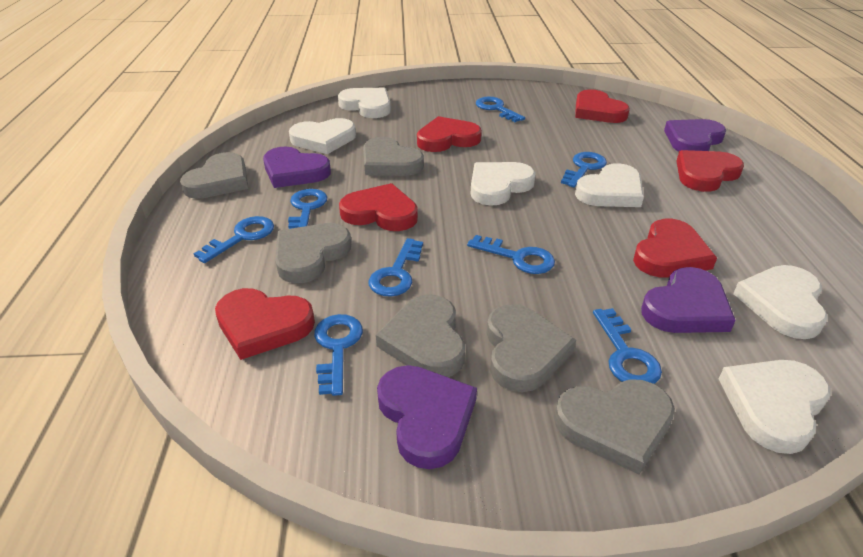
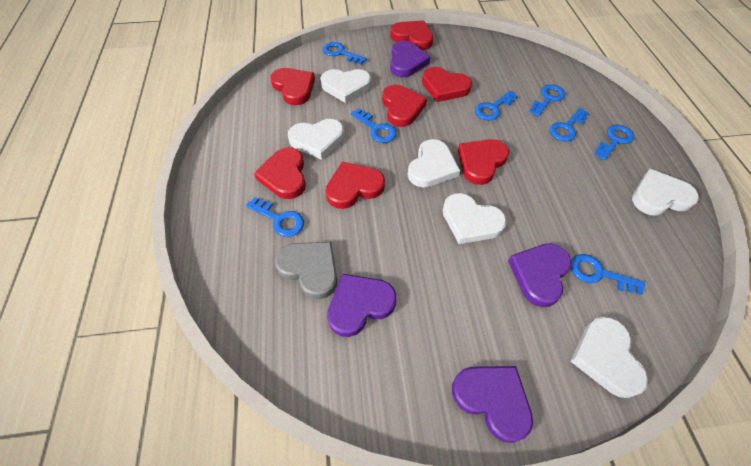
grey heart: [180,152,248,199] [275,223,351,283] [363,137,424,176] [376,295,465,377] [487,304,576,392] [554,379,675,474] = 6 -> [275,242,338,299] = 1
red heart: [215,288,315,360] [339,183,418,231] [417,116,482,152] [575,89,630,123] [633,219,717,277] [677,150,744,192] = 6 -> [254,148,306,199] [270,68,315,105] [326,162,385,209] [382,85,427,127] [390,20,433,50] [422,67,472,102] [458,139,509,185] = 7

